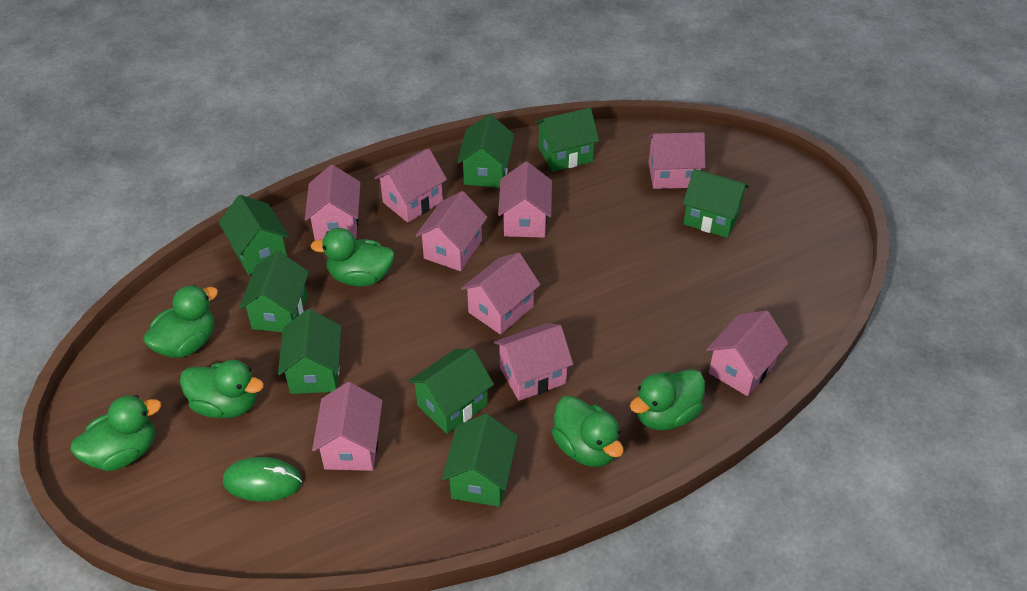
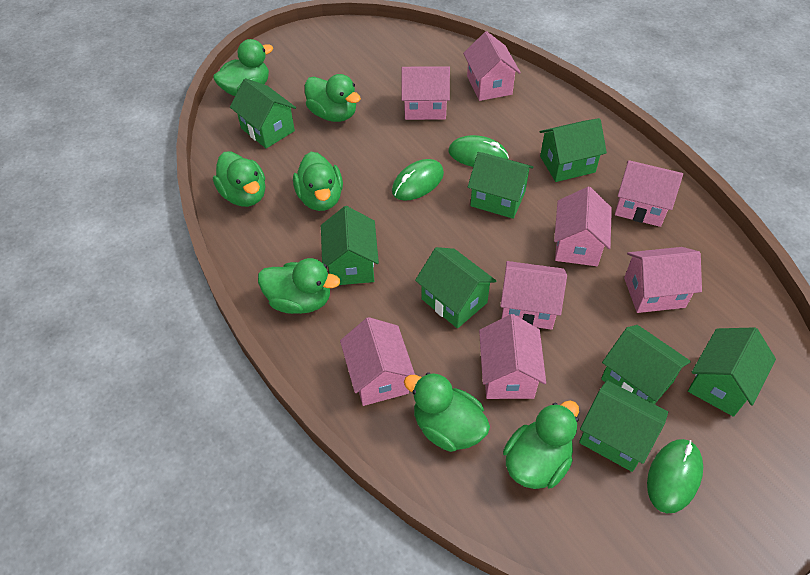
green duck: [70,395,161,471] [143,285,218,358] [180,360,264,418] [310,228,395,286] [552,396,624,467] [630,369,705,430] = 6 -> [213,39,273,96] [213,152,265,207] [258,258,340,314] [293,152,343,211] [305,74,361,122] [404,372,490,452] [503,400,579,489] = 7
green mouse: [223,457,302,502] = 1 -> [392,159,444,201] [449,135,509,167] [647,439,703,513] = 3
pink house: [305,165,361,241] [312,382,383,471] [375,148,447,223] [415,191,488,271] [461,253,541,335] [494,323,573,401] [498,162,552,238] [648,132,705,189] [706,310,788,396] = 9 -> [340,317,415,406] [402,66,450,120] [463,31,521,101] [479,314,546,399] [500,261,567,330] [554,187,612,266] [615,160,683,227] [624,247,702,313] = 8

